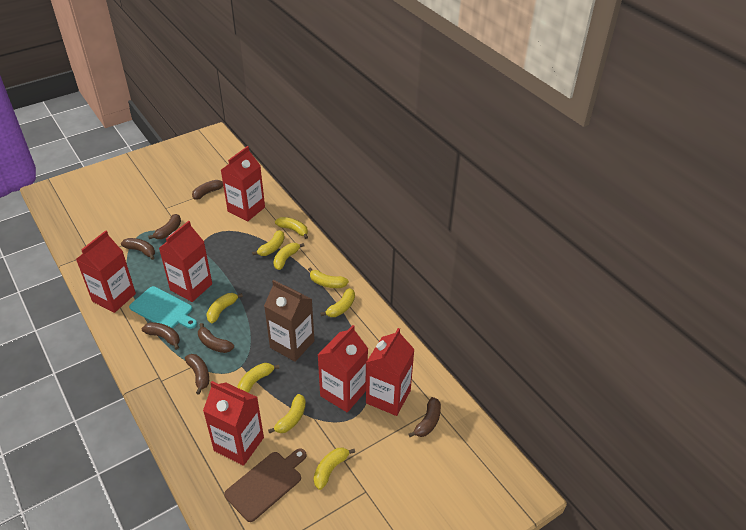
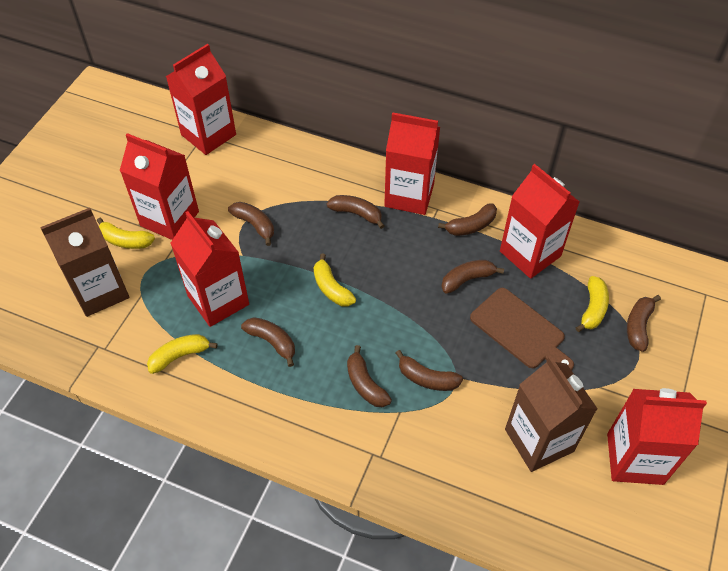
brown banana: [121,238,155,260] [142,322,180,350] [148,214,181,239] [185,354,209,394] [192,180,223,200] [198,323,234,353] [408,397,441,437] = 7 -> [228,202,274,246] [241,317,295,367] [327,195,384,229] [347,345,392,407] [396,350,463,391] [438,203,497,236] [442,260,504,294] [627,295,661,352] = 8
brown carton: [264,280,315,362] = 1 -> [40,208,129,317] [505,356,598,472] = 2
turquoise cutting board: [129,286,197,329] = 1 -> none = 0
yellow banana: [206,293,243,323] [237,363,280,393] [252,230,285,256] [268,394,306,434] [273,243,304,270] [275,217,308,239] [308,267,349,288] [314,448,355,490] [320,288,355,317] = 9 -> [97,218,155,249] [147,334,218,374] [314,253,356,306] [576,276,609,332] = 4

